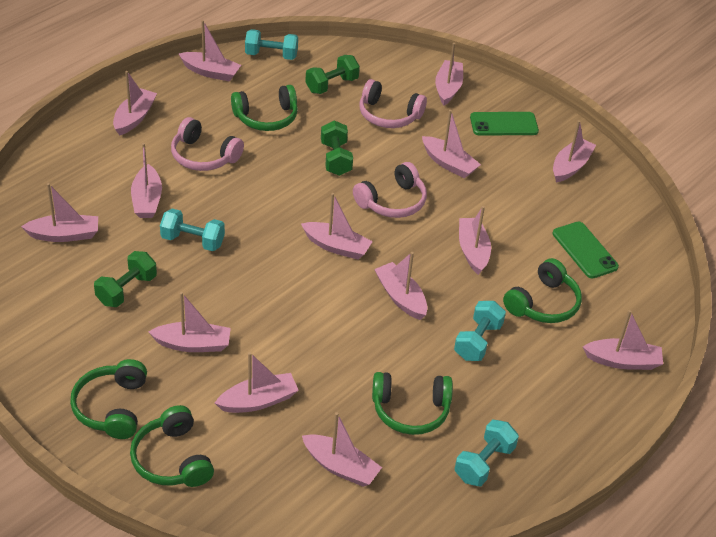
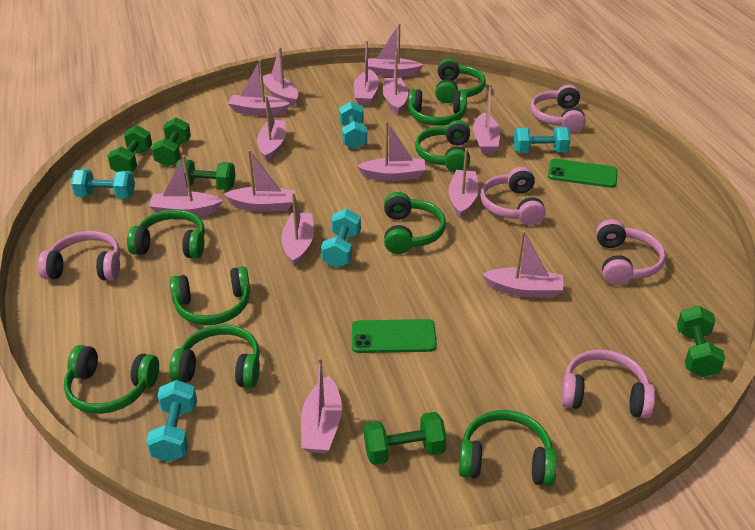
green dumbbell: [94,251,157,307] [305,55,360,94] [321,120,353,176] = 3 -> [107,125,152,172] [152,117,191,167] [175,160,236,190] [364,412,447,465] [677,306,725,377] = 5
green headphones: [70,359,147,439] [130,405,214,487] [231,85,298,131] [372,372,453,435] [503,258,582,323] = 5 -> [64,345,159,414] [127,210,205,259] [170,266,251,325] [170,325,260,388] [384,192,446,254] [408,89,467,126] [415,120,470,172] [435,59,486,103] [459,410,557,486] = 9
pink headphones: [171,117,244,171] [353,162,427,218] [360,79,427,128] = 3 -> [38,231,120,281] [480,167,546,225] [530,85,586,133] [561,350,655,418] [596,219,666,285] = 5
turquoise dumbbell: [160,209,225,251] [245,29,298,60] [454,301,506,361] [455,420,519,486] = 4 -> [71,169,135,199] [146,380,197,462] [321,209,361,268] [339,101,367,149] [514,127,571,153] = 5

